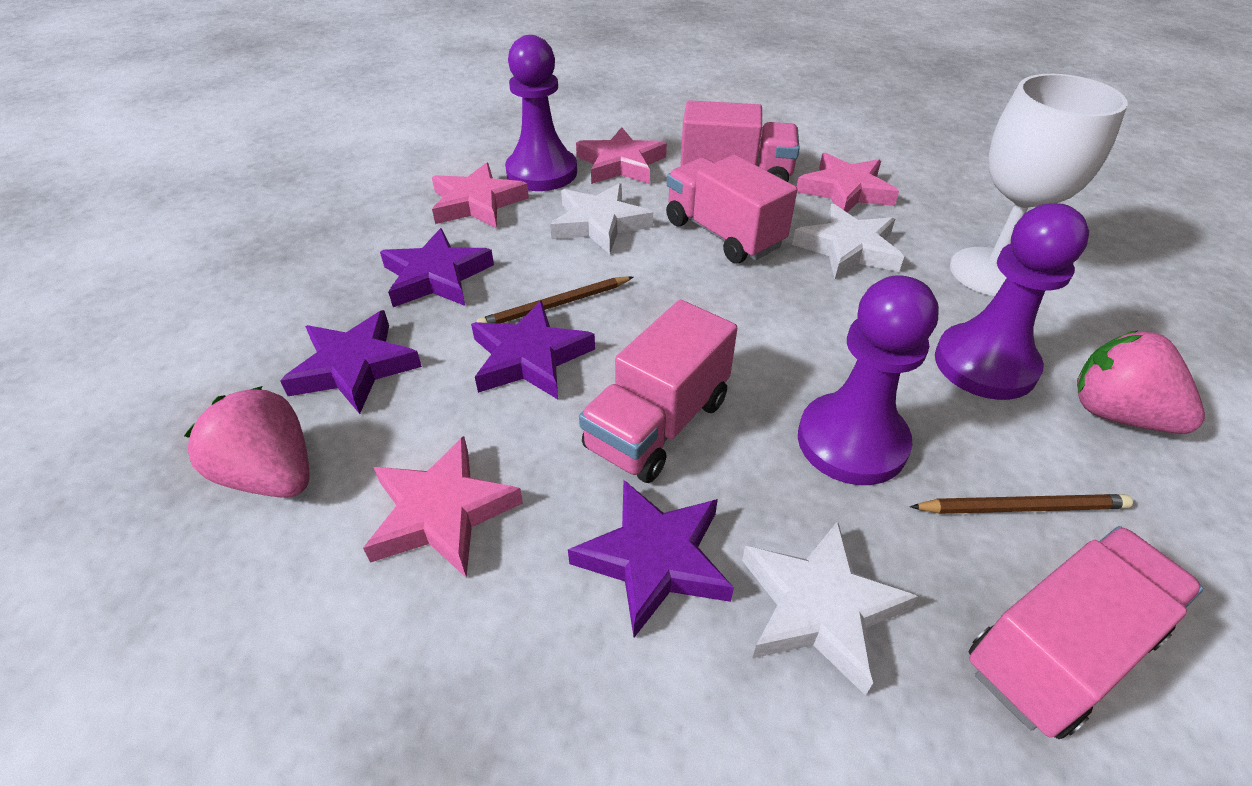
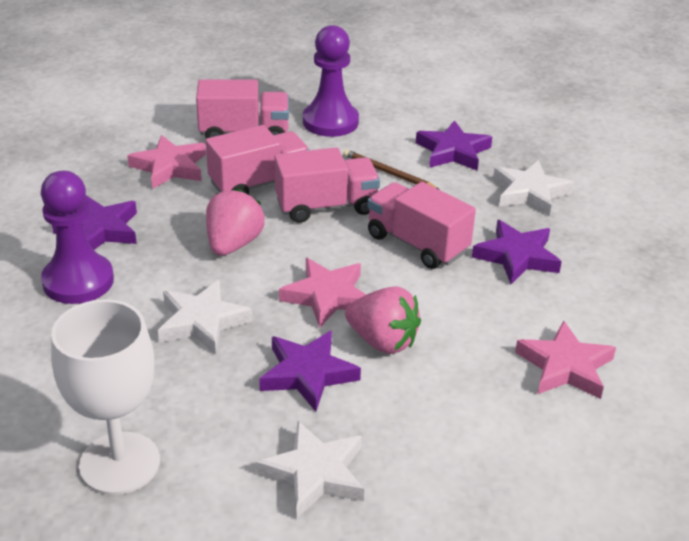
brown pencil: [477,276,633,324] [910,494,1133,514] = 2 -> [343,149,440,190] = 1
pink star: [363,436,523,577] [432,162,529,228] [576,127,667,184] [797,153,899,212] = 4 -> [127,135,206,189] [279,258,366,328] [515,321,616,399] = 3
purple pawn: [505,35,577,191] [798,275,939,485] [935,203,1089,400] = 3 -> [41,171,114,304] [303,25,359,137] = 2

